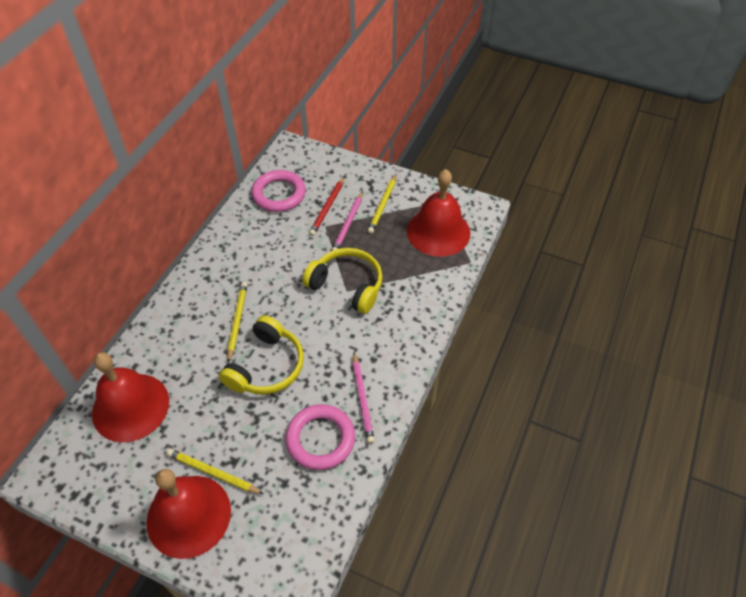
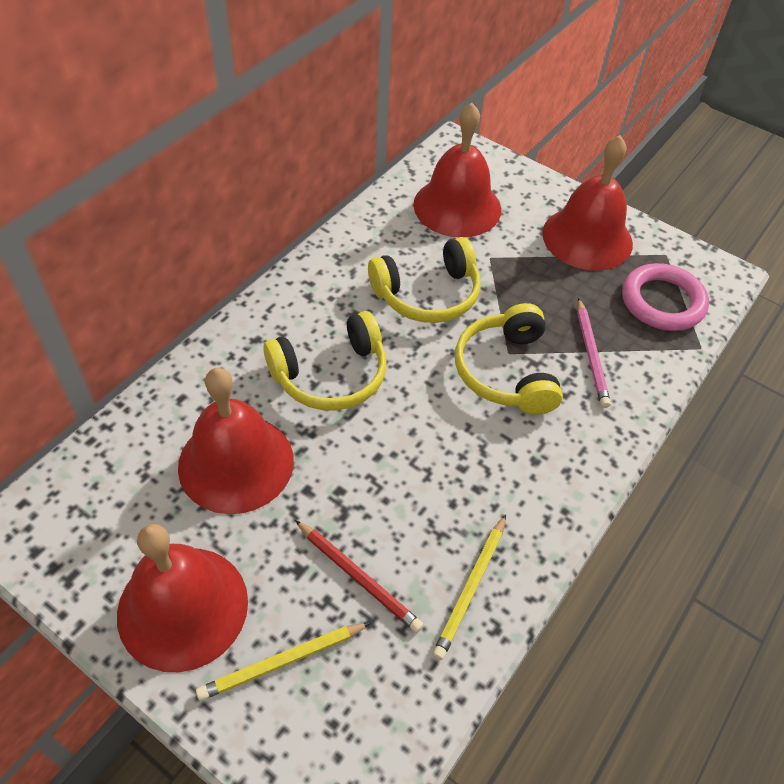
pink pencil: [332,191,363,251] [353,353,375,444] = 2 -> [577,298,611,408] = 1
pink ring: [251,170,306,212] [285,404,355,470] = 2 -> [622,263,709,331] = 1
red bell: [92,352,169,442] [146,469,231,559] [407,169,470,257] = 3 -> [117,524,248,672] [178,368,294,514] [413,103,501,237] [542,135,633,271] = 4
yellow headphones: [219,315,304,394] [302,248,382,314] = 2 -> [263,311,387,410] [368,237,481,323] [455,303,563,415] = 3
yellow pencil: [167,449,263,494] [227,282,248,363] [367,174,397,234] = 3 -> [196,622,371,701] [432,514,506,660] = 2

